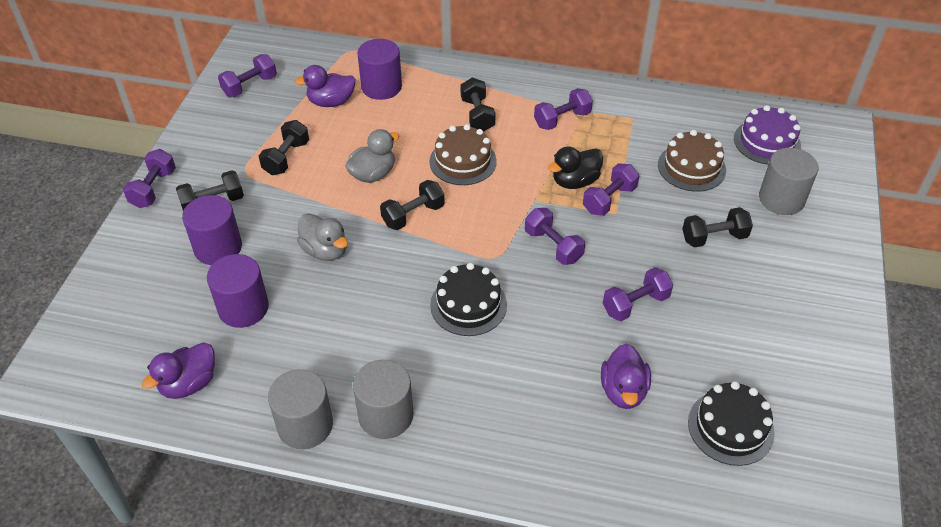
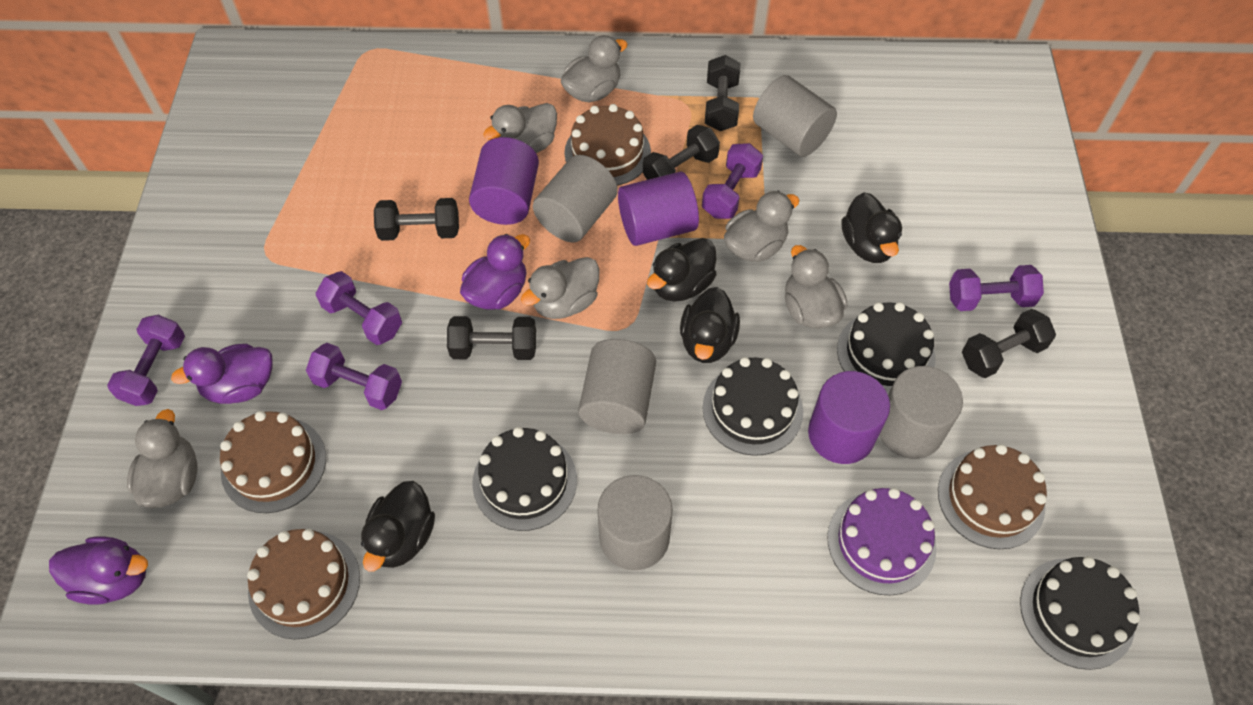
black cake: [430,263,507,336] [688,381,775,466] = 2 -> [472,427,577,531] [702,357,803,456] [837,302,935,394] [1020,556,1140,670] = 4
black duck: [548,147,603,189] = 1 -> [361,481,435,572] [647,238,717,302] [680,287,740,363] [842,192,902,263] = 4
brown cake: [429,124,497,185] [658,130,726,192] = 2 -> [220,411,326,513] [247,529,360,640] [564,104,651,186] [938,444,1047,549] = 4
grey cylinder: [268,369,333,449] [353,360,413,439] [759,148,818,215] = 3 -> [533,155,618,243] [578,339,656,434] [598,475,673,570] [753,75,837,157] [879,366,963,459] = 5
grey duck: [297,213,348,261] [345,129,399,183] = 2 -> [127,409,198,508] [483,103,557,153] [521,257,599,319] [560,35,628,103] [724,191,800,262] [785,245,847,329] = 6
purple dumbbell: [123,149,176,208] [218,54,277,97] [525,208,585,265] [534,88,593,130] [583,163,639,216] [603,267,673,321] = 6 -> [107,315,185,406] [306,343,402,410] [316,271,402,345] [702,143,763,219] [949,265,1044,311] = 5

